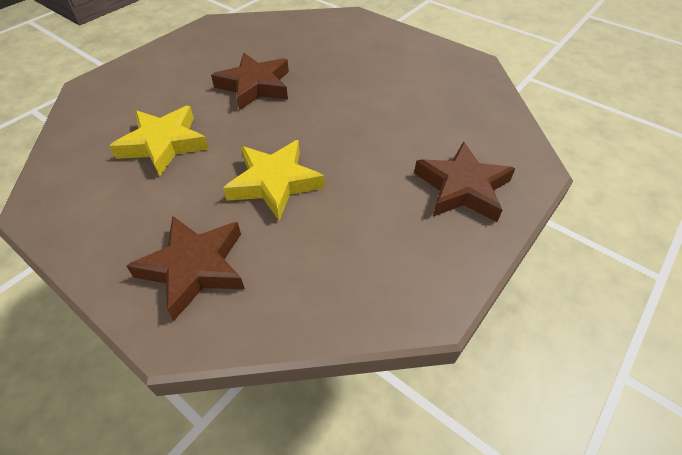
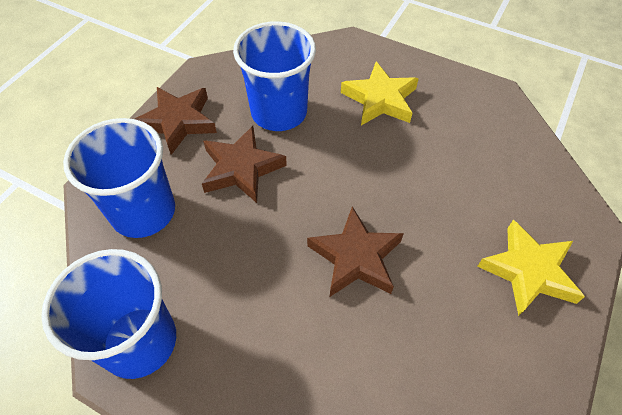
blue cup: none = 0 -> [41,249,176,379] [63,118,175,238] [233,21,316,131] = 3

